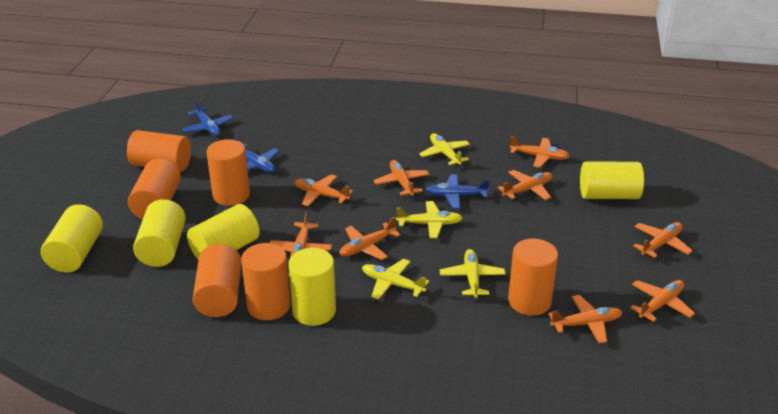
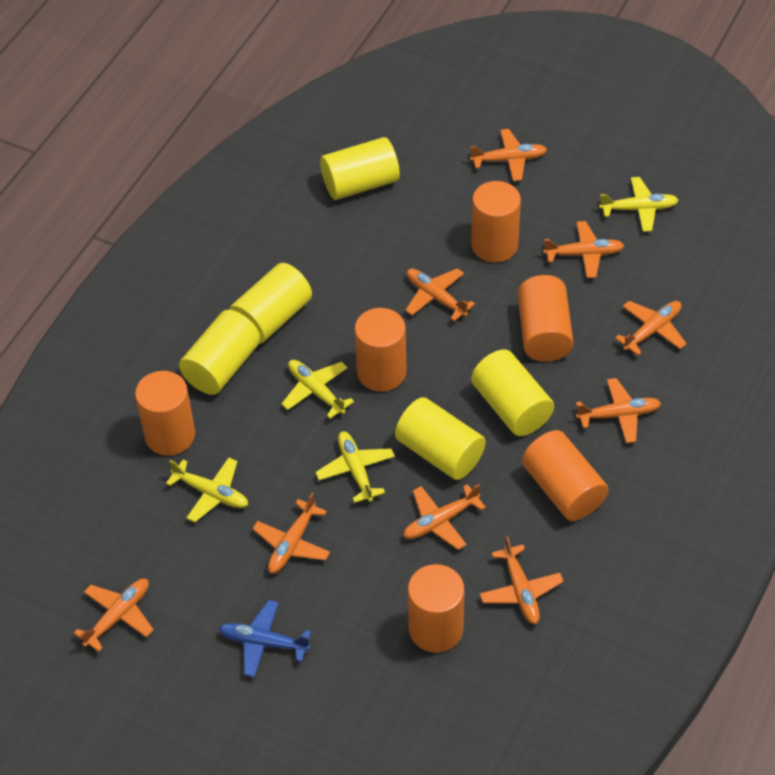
blue plane: [182,99,233,136] [234,137,279,173] [425,174,490,209] = 3 -> [219,600,311,677] = 1

